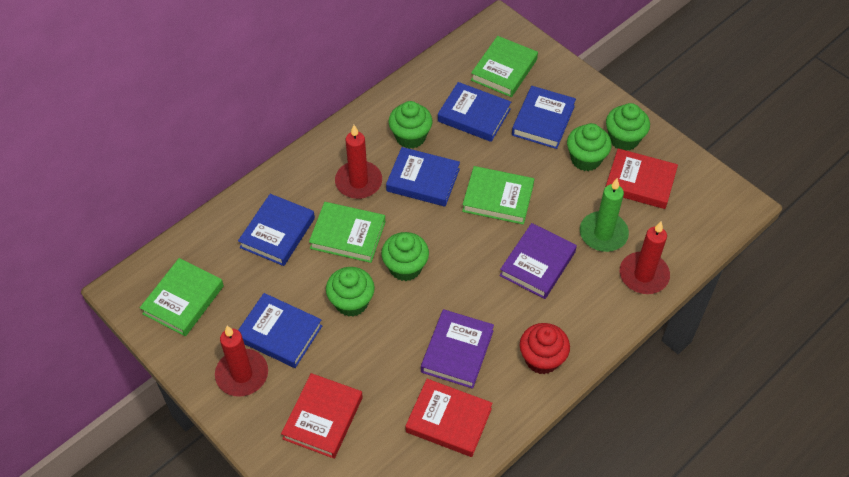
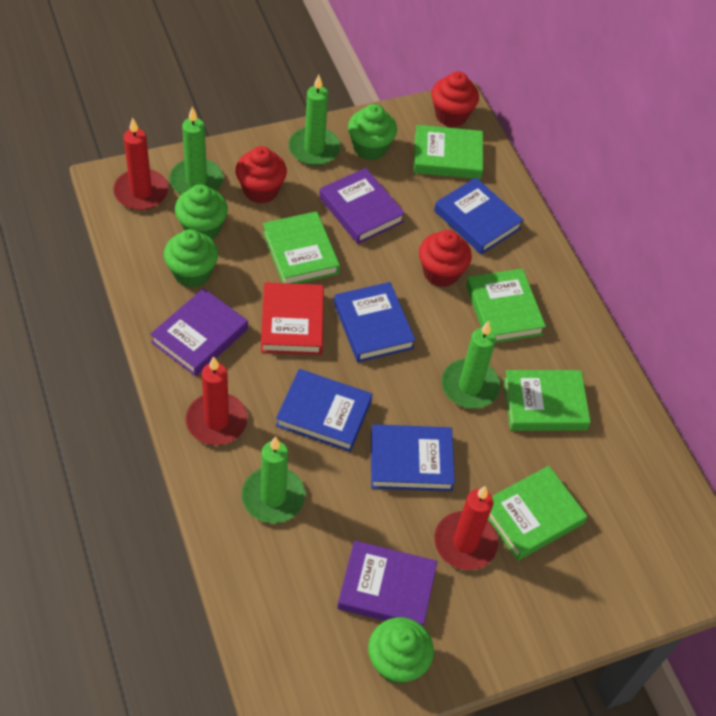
blue book: [238,194,315,266] [238,293,322,368] [386,147,460,207] [438,82,511,142] [512,86,576,149] = 5 -> [276,369,372,452] [334,282,416,362] [371,424,455,491] [434,178,524,254] = 4
green book: [140,258,224,336] [309,202,385,263] [462,166,534,225] [471,36,538,97] = 4 -> [263,211,340,284] [413,125,483,179] [466,269,546,343] [488,466,587,560] [503,370,591,431] = 5
green candle: [580,178,629,252] = 1 -> [169,107,223,195] [241,436,306,523] [288,75,341,166] [441,321,500,409] = 4
green cupcake: [326,267,375,317] [381,232,429,281] [389,101,432,149] [567,123,612,171] [606,103,650,151] = 5 -> [164,229,218,288] [175,184,228,239] [348,104,397,160] [368,617,434,684] = 4
purple book: [421,309,494,389] [500,223,577,299] = 2 -> [150,288,248,376] [319,168,405,244] [337,540,437,626] = 3
red book: [281,373,363,459] [405,379,492,457] [606,148,678,209] = 3 -> [261,282,324,355] = 1
red cupcake: [520,323,570,374] = 1 -> [235,146,287,204] [419,230,472,287] [431,72,479,127] = 3

